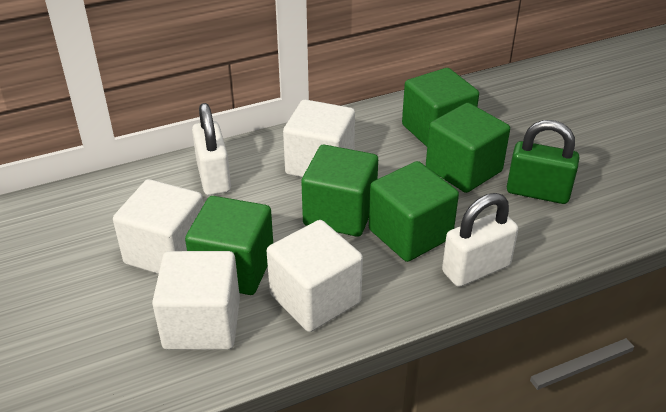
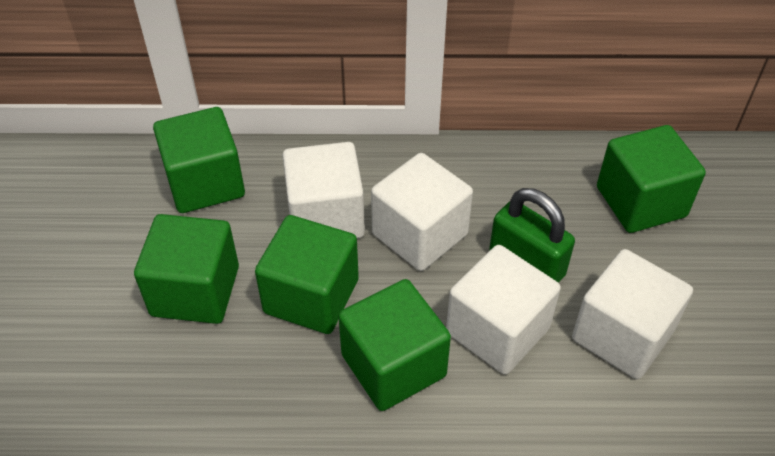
white padlock: [192,103,231,195] [442,193,518,287] = 2 -> none = 0

